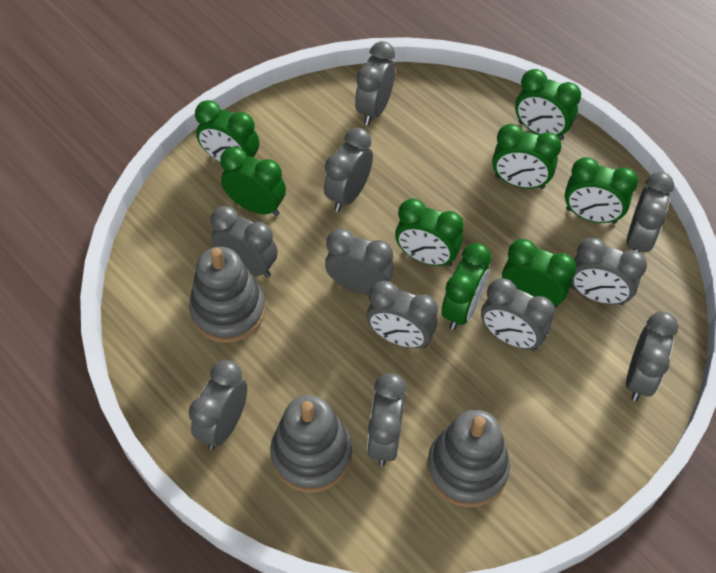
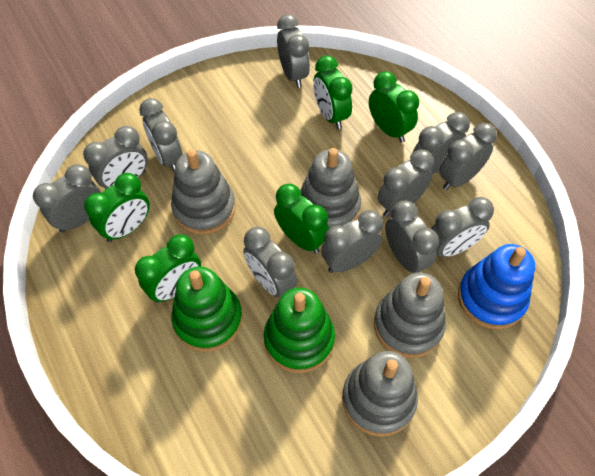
blue stacking toy: none = 0 -> [458,244,535,329] = 1
green clock: [195,100,259,162] [220,146,286,216] [395,198,464,267] [442,243,491,330] [492,124,562,189] [502,239,576,308] [515,69,581,140] [565,157,638,224] = 8 -> [84,173,150,242] [135,234,201,303] [274,184,329,254] [313,55,353,129] [369,71,419,143] = 5
green stacking toy: none = 0 -> [171,266,243,352] [264,288,335,373] = 2
grey stacking toy: [189,247,266,343] [270,395,352,493] [427,410,510,507] = 3 -> [171,149,236,235] [301,148,361,228] [342,351,418,437] [374,273,446,358] = 4

